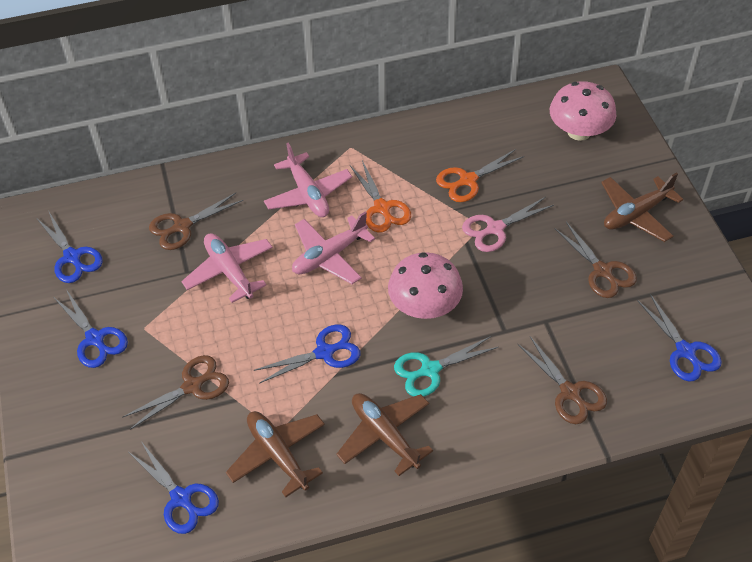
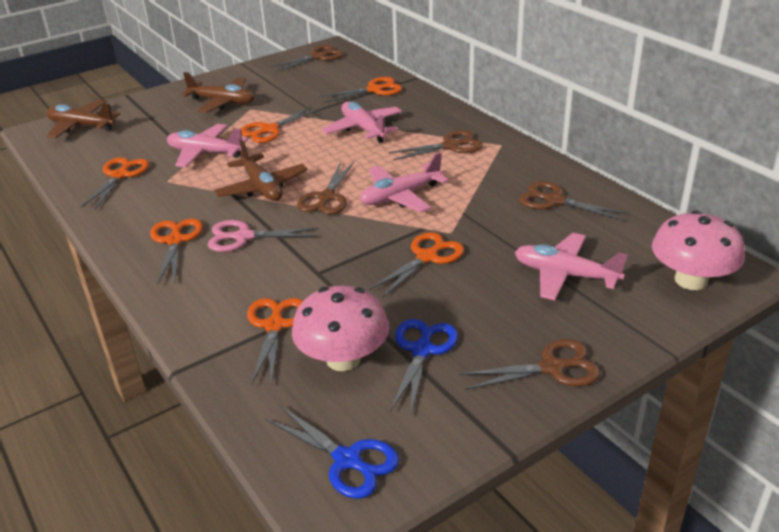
blue scissors: [36,212,103,283] [53,289,128,368] [130,443,219,534] [254,325,360,384] [637,294,722,381] = 5 -> [266,405,399,499] [390,319,458,413] = 2
brown scissors: [122,355,229,430] [149,192,243,250] [518,336,607,424] [554,222,637,298] = 4 -> [271,45,344,71] [297,162,354,215] [388,130,483,160] [460,339,600,390] [519,181,628,220] = 5
orange scissors: [350,161,411,233] [436,149,524,202] = 2 -> [81,157,149,209] [150,218,203,285] [241,106,320,143] [247,298,303,386] [320,77,402,103] [369,232,464,298] = 6
pink plane: [181,233,273,303] [264,143,352,217] [292,212,375,284] = 3 -> [167,124,248,168] [322,101,402,143] [360,152,449,213] [515,233,628,301] = 4
turquoise scissors: [394,336,498,397] = 1 -> none = 0

